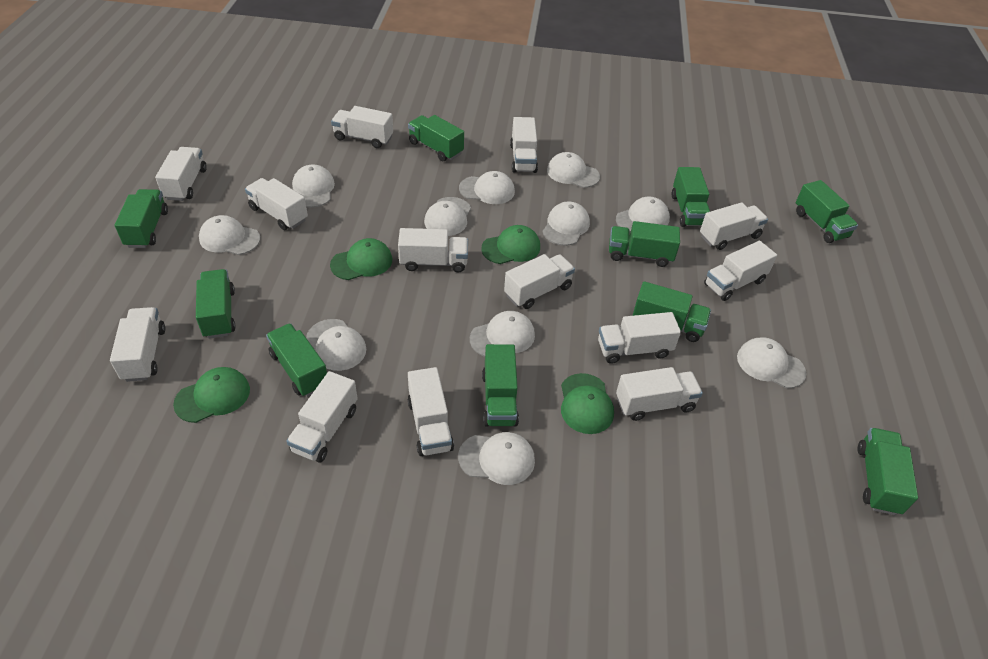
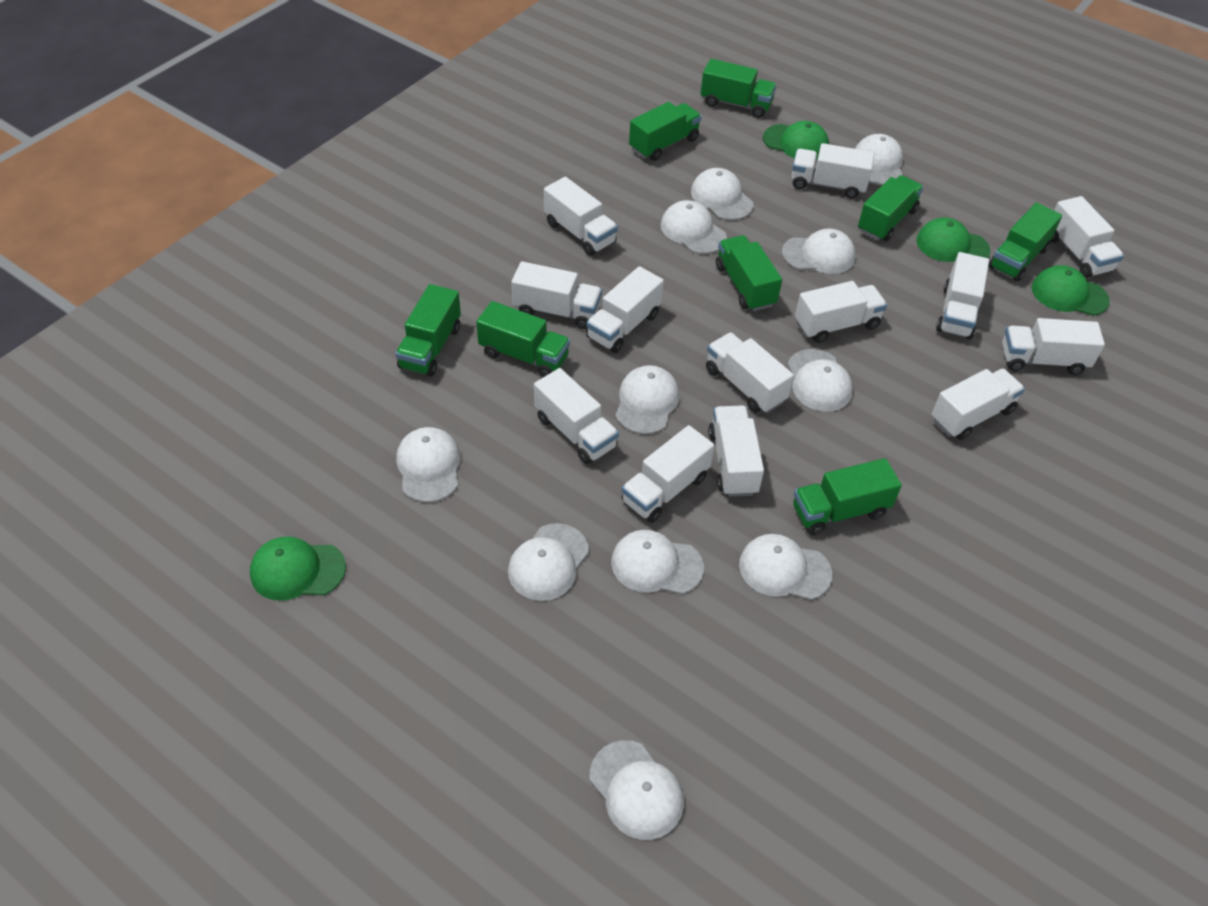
green truck: [115,189,168,248] [196,269,236,339] [266,323,327,397] [408,115,464,161] [482,344,519,426] [609,221,680,267] [633,281,711,342] [671,167,710,227] [796,180,858,243] [858,428,918,515] = 10 -> [396,284,461,376] [476,301,570,377] [629,102,702,161] [701,59,777,118] [716,235,782,311] [793,458,902,535] [858,175,924,241] [988,202,1062,282] = 8

